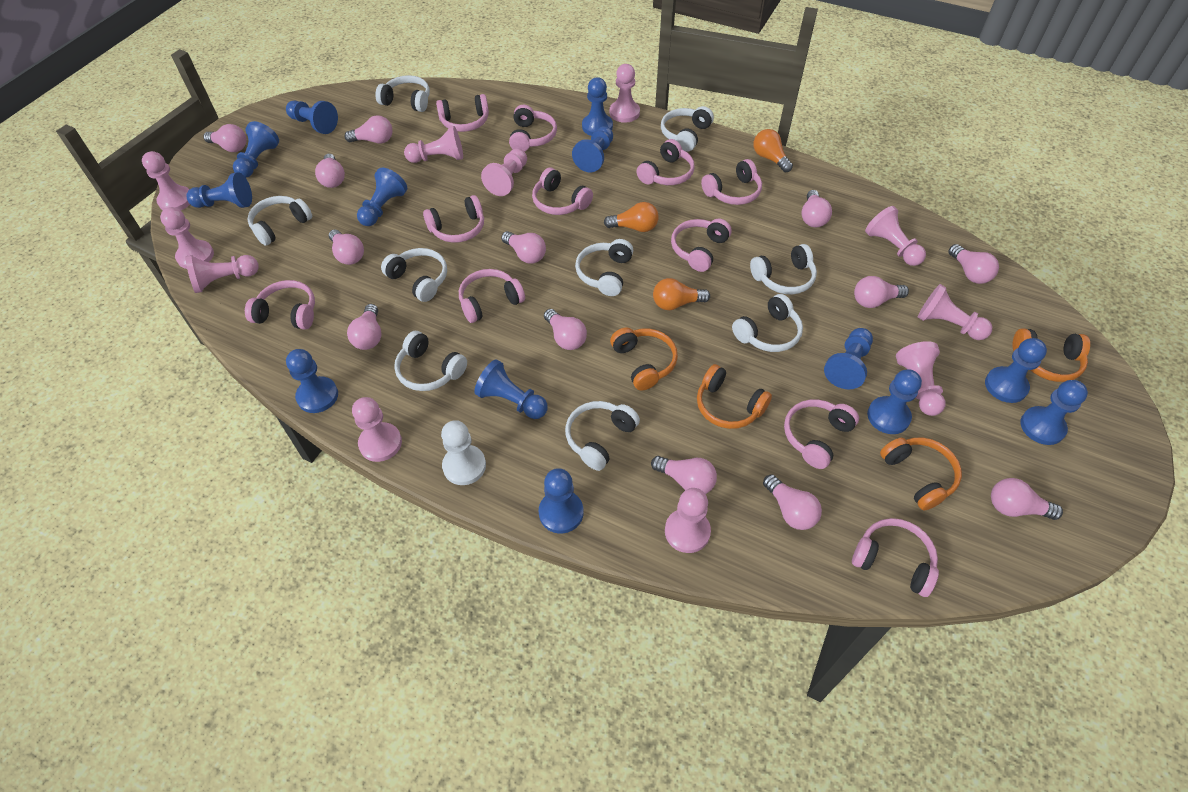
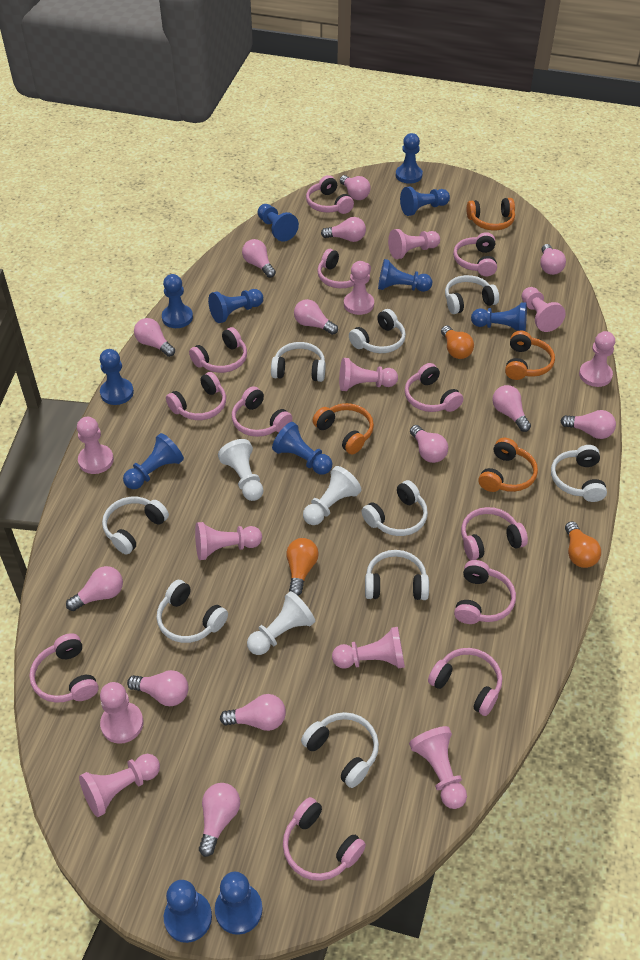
blue pawn: [186,172,252,208] [233,121,279,178] [286,100,338,134] [286,349,338,413] [357,167,407,226] [474,359,548,419] [539,468,584,533] [572,126,613,172] [582,77,613,136] [824,328,873,389] [867,369,922,434] [985,338,1047,403] [1020,380,1088,445] = 13 -> [100,349,134,405] [123,433,184,489] [162,274,193,328] [164,880,212,943] [208,289,263,323] [215,872,263,935] [258,204,299,242] [272,422,333,475] [378,259,432,292] [396,133,423,184] [400,187,450,216] [471,302,527,331] = 12
pink headphones: [245,280,315,330] [423,195,484,243] [436,94,489,132] [459,269,525,323] [509,105,557,152] [532,167,593,215] [636,139,695,185] [671,219,732,272] [701,159,762,205] [784,400,859,469] [852,518,939,597] = 11 -> [29,633,98,703] [166,372,226,420] [189,327,247,373] [232,386,292,437] [283,797,366,881] [306,175,354,214] [317,249,371,288] [405,363,463,412] [428,648,502,716] [453,232,497,276] [454,560,516,624] [461,507,528,560] = 12
white pawn: [441,420,486,485] = 1 -> [218,439,263,501] [247,591,315,655] [303,466,362,525] = 3

